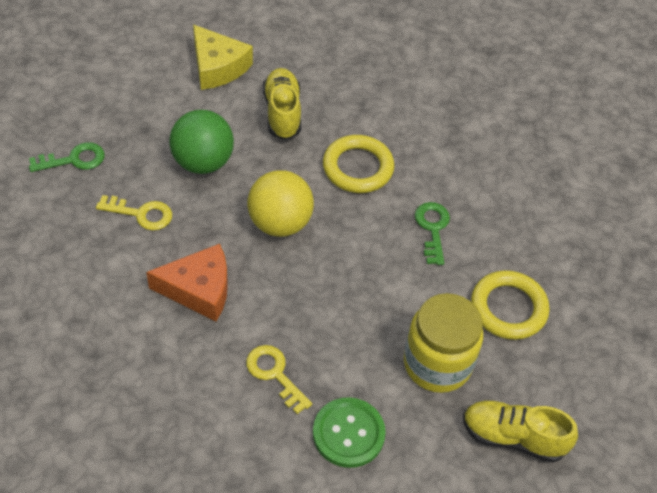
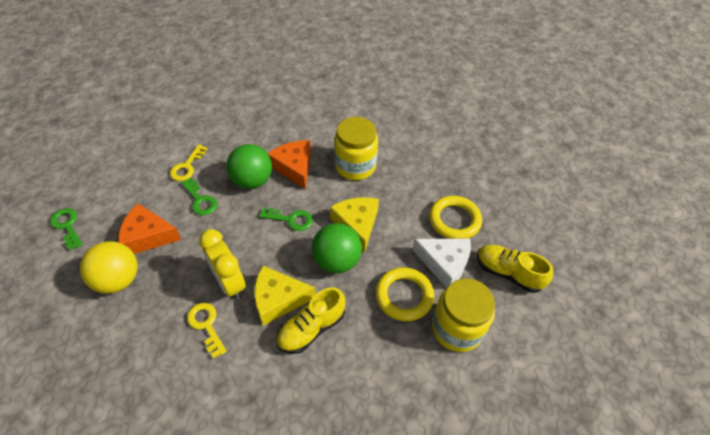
green ball: [169,110,234,174] = 1 -> [227,144,272,189] [312,223,362,273] = 2
green button: [313,397,386,468] = 1 -> none = 0
green key: [29,142,105,172] [415,202,450,265] = 2 -> [50,208,82,250] [181,178,217,216] [259,207,313,231] = 3
orange cheese: [146,244,228,321] = 1 -> [118,203,182,254] [268,141,311,189] = 2
white cheese: none = 0 -> [412,238,471,288] = 1
yellow cheese: [193,24,253,90] = 1 -> [254,266,316,326] [330,197,379,253] = 2
yellow clock: none = 0 -> [199,229,246,299] = 1
yellow jar: [404,293,483,393] = 1 -> [334,117,378,180] [432,279,495,352] = 2

